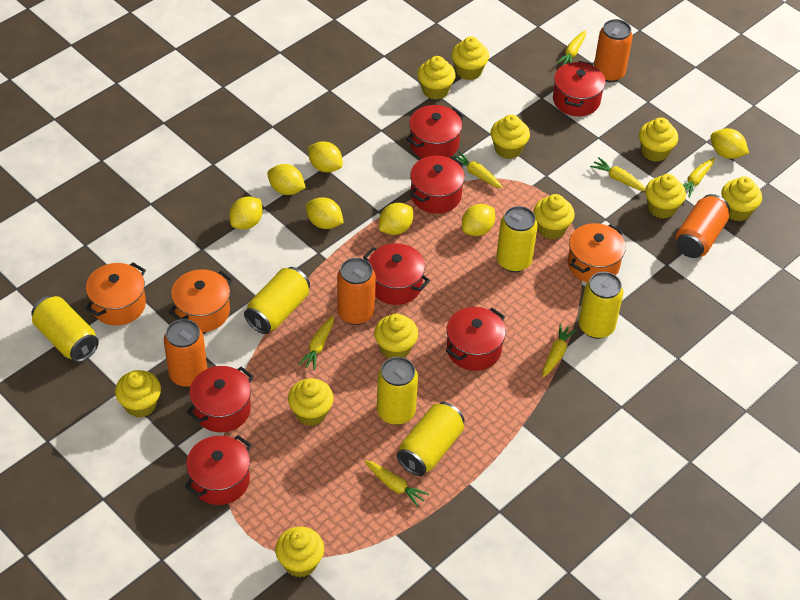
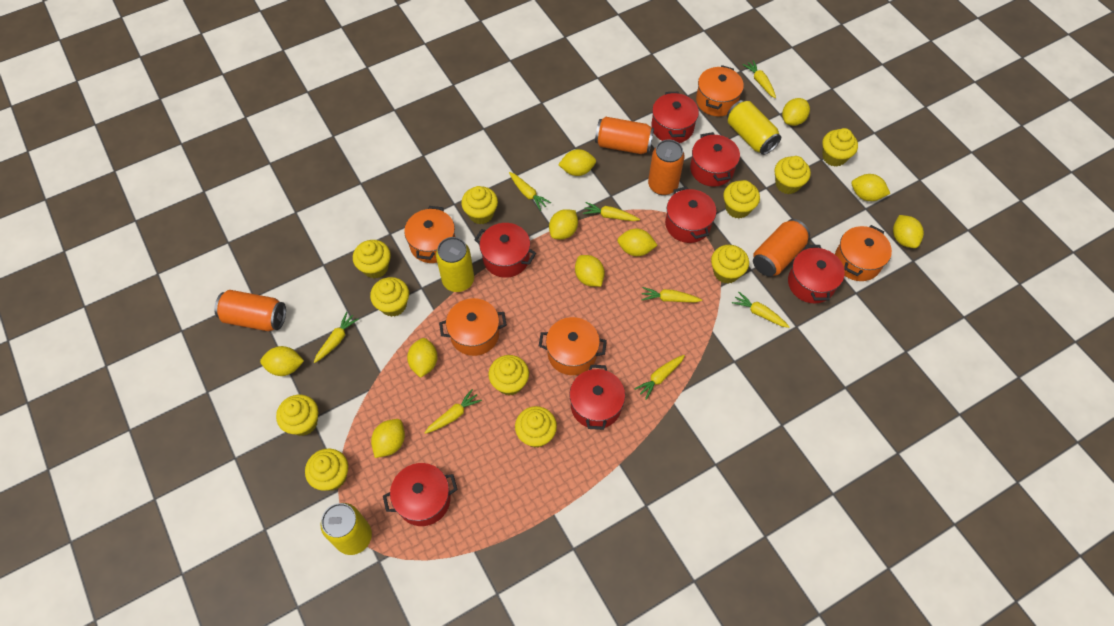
orange pot: [85,263,146,326] [169,269,233,332] [568,223,626,282] = 3 -> [404,206,455,263] [439,298,507,356] [539,317,607,375] [696,65,744,116] [835,225,892,281] = 5
yellow can: [32,296,99,362] [244,267,310,334] [377,357,418,425] [397,402,464,476] [496,206,538,272] [578,272,623,339] = 6 -> [321,503,372,555] [436,237,474,292] [727,100,781,155] = 3
yellow carrot: [298,316,334,370] [365,460,429,507] [454,151,503,188] [543,324,576,377] [556,30,586,65] [590,157,646,191] [683,158,715,198] = 7 -> [314,312,359,363] [425,389,482,434] [509,172,551,211] [583,202,640,221] [634,355,685,400] [641,287,702,303] [732,292,790,328] [742,60,776,98] = 8
yellow lemon: [229,196,263,229] [267,164,306,195] [306,197,344,229] [308,141,343,172] [379,203,413,235] [462,204,495,236] [711,128,749,159] = 7 -> [260,346,304,376] [371,419,405,458] [407,338,438,378] [549,209,578,239] [558,149,596,176] [575,255,605,287] [617,229,657,256] [782,98,810,126] [851,174,890,201] [893,215,924,248] = 10

